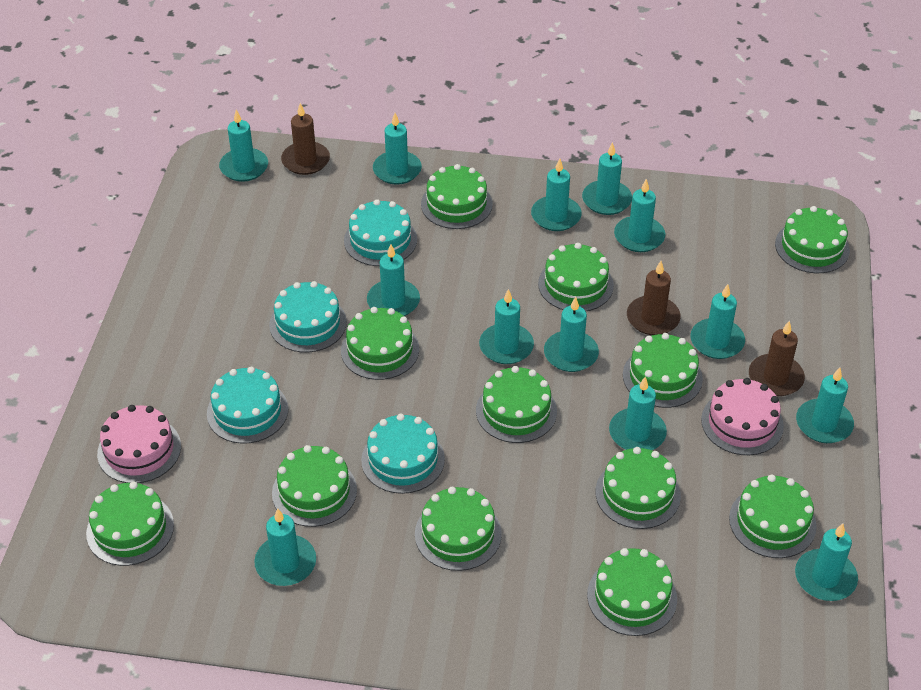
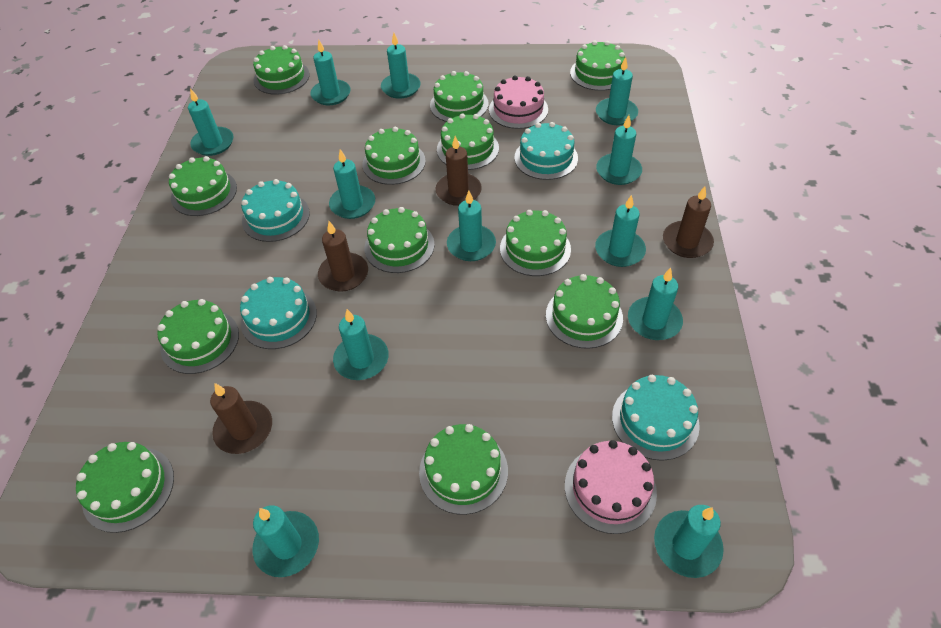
brown candle: [281,103,330,175] [627,261,681,335] [749,321,805,396] = 3 -> [210,383,272,454] [318,221,368,292] [435,136,482,206] [663,186,714,258] = 4
turquoise candle: [219,110,268,182] [254,508,316,586] [367,244,420,316] [373,113,422,185] [479,289,534,364] [531,158,582,231] [544,297,599,372] [582,142,632,215] [609,377,667,450] [614,179,665,252] [691,284,745,359] [795,523,858,601] [796,367,854,443] = 13 -> [188,88,234,156] [253,505,319,577] [310,39,351,105] [329,149,375,219] [333,309,389,380] [381,33,421,99] [447,191,496,261] [595,195,646,267] [596,57,638,125] [596,115,642,185] [628,268,683,340] [654,505,724,578] = 12

